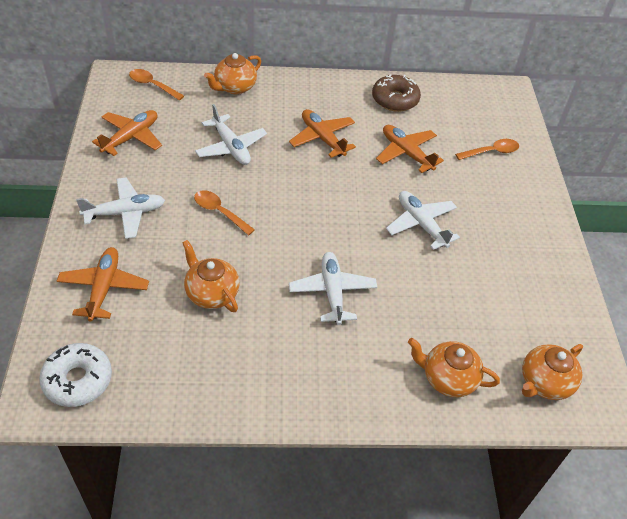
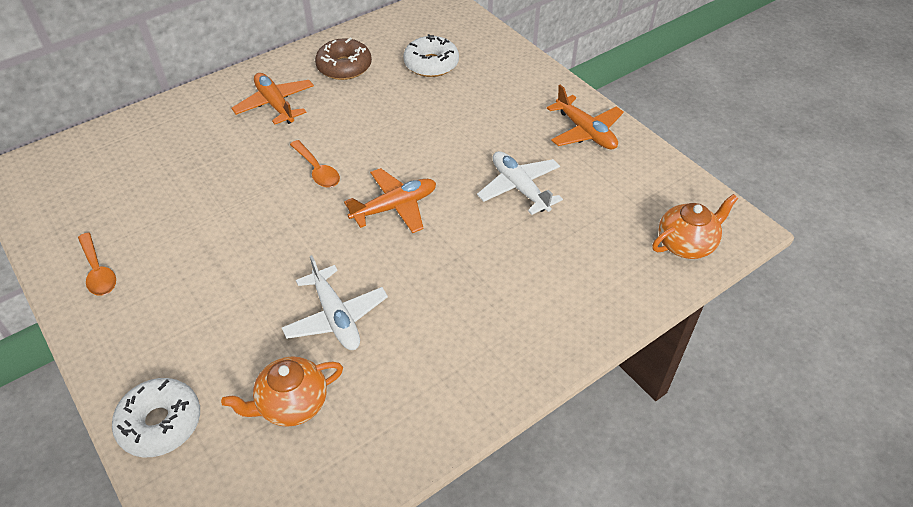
orange plane: [57,247,149,322] [92,110,162,156] [289,109,356,158] [376,125,444,173] = 4 -> [232,73,314,125] [344,168,436,233] [547,85,624,150] = 3
orange spoon: [129,69,184,101] [194,190,255,235] [455,139,519,160] = 3 -> [78,232,116,296] [290,140,340,188] = 2
orange teapot: [182,240,240,312] [204,53,261,94] [408,338,500,397] [522,344,583,400] = 4 -> [221,356,343,427] [652,194,738,259] = 2
white donut: [39,343,112,407] = 1 -> [112,378,200,457] [403,34,459,77] = 2
white plane: [76,177,165,239] [195,104,267,165] [289,252,377,325] [386,191,460,250] = 4 -> [282,255,388,350] [477,151,563,215] = 2

